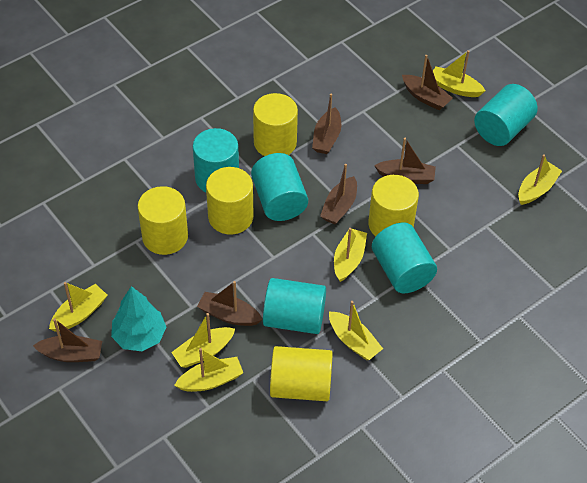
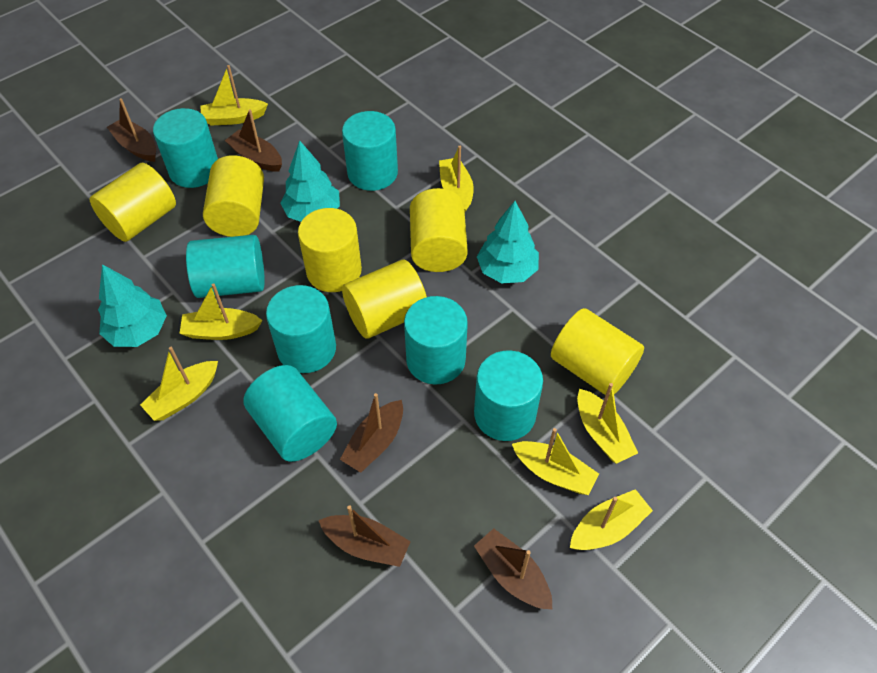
brown boat: [33,318,102,362] [197,281,263,326] [312,94,341,154] [320,164,357,225] [374,138,436,184] [402,55,453,110] = 6 -> [107,98,156,162] [225,109,282,172] [318,505,411,567] [340,393,403,473] [474,528,553,610] = 5
turquoise cylinder: [193,128,239,192] [251,153,308,221] [263,278,326,334] [372,222,437,293] [474,84,538,146] = 5 -> [153,108,218,188] [186,235,265,298] [243,365,337,462] [266,285,336,373] [342,111,398,191] [404,296,468,385] [474,350,543,441] = 7
turquoise tree: [111,286,166,351] = 1 -> [98,264,167,347] [280,140,340,222] [477,201,539,283] = 3
yellow cylinder: [138,186,188,255] [206,167,253,235] [253,93,298,156] [270,346,333,401] [368,175,419,237] = 5 -> [90,163,176,242] [203,155,264,237] [298,208,362,292] [342,259,427,339] [410,188,468,272] [551,308,644,395] = 6

